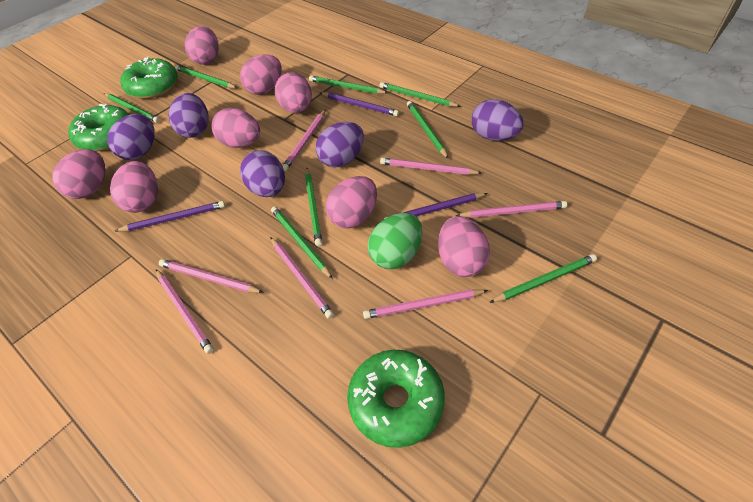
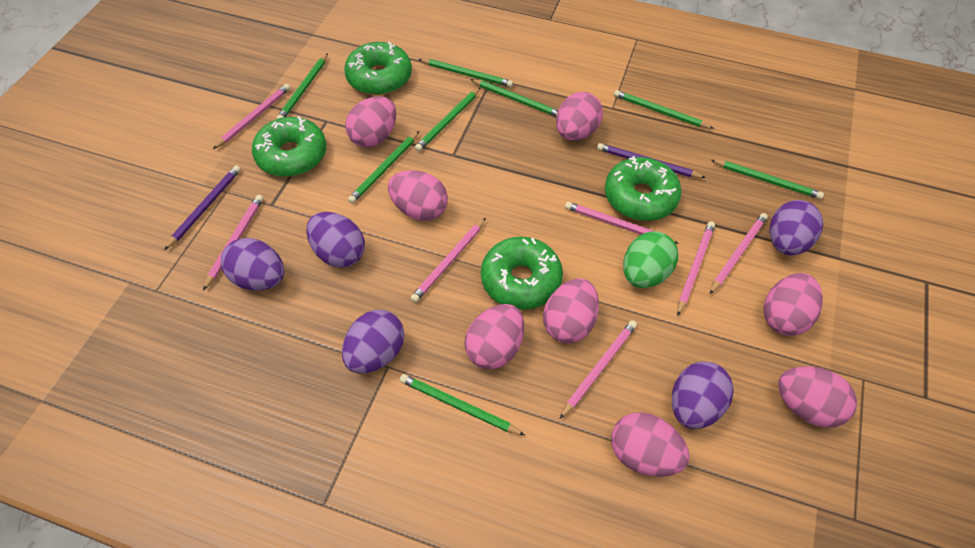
green donut: [68,104,130,151] [120,57,178,99] [347,350,445,448] = 3 -> [252,116,326,177] [344,42,412,95] [481,237,563,310] [605,156,682,221] = 4
purple pencil: [115,201,225,232] [320,92,399,116] [384,193,487,219] = 3 -> [164,165,241,250] [597,143,706,178] = 2

